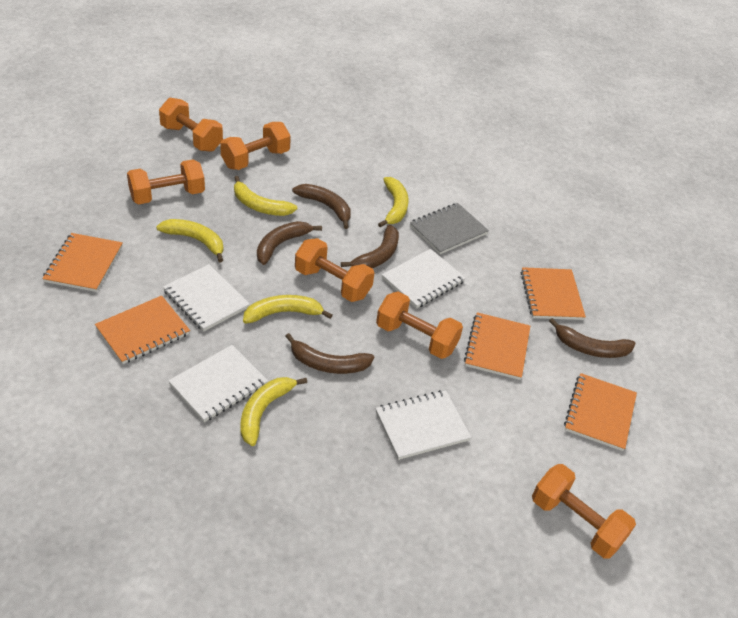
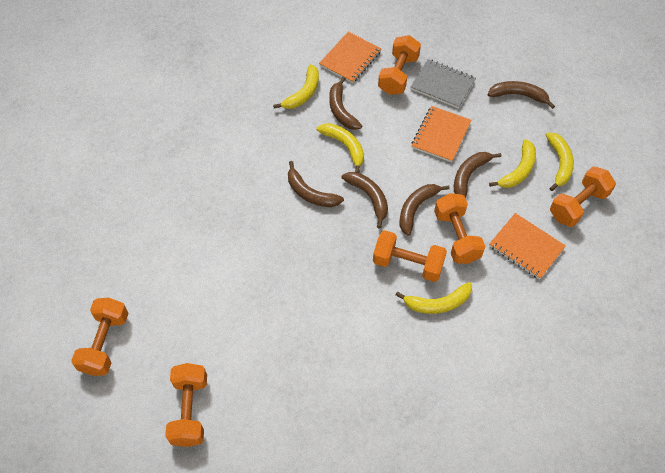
brown banana: [257,221,322,265] [285,333,374,374] [292,184,351,229] [341,225,399,268] [549,318,636,358] = 5 -> [288,161,344,207] [329,77,362,130] [342,172,388,229] [400,184,450,236] [454,152,501,198] [488,81,555,109] = 6
orange notebook: [42,233,123,292] [95,296,190,364] [464,312,530,380] [521,267,586,320] [564,373,637,451] = 5 -> [319,32,382,83] [412,106,471,162] [489,213,566,279] = 3
white notebook: [163,264,250,331] [168,345,268,422] [375,390,471,460] [382,249,466,309] = 4 -> none = 0

